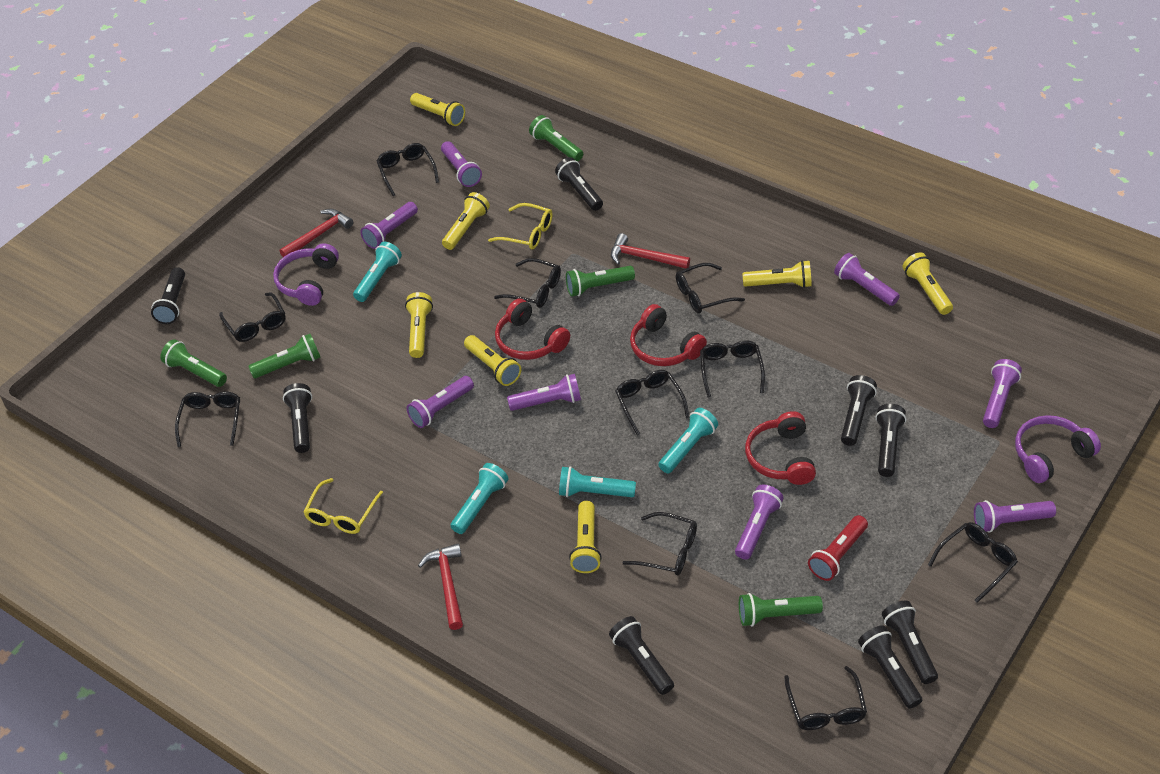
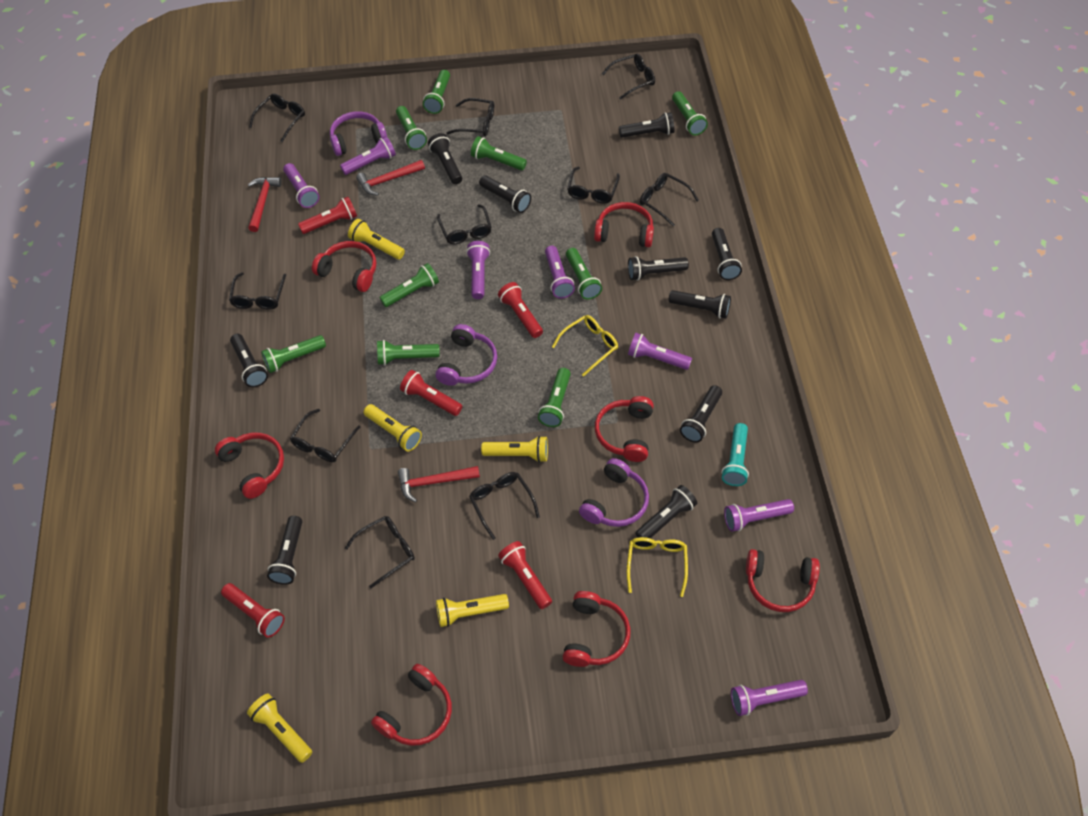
black flashlight: [151,267,185,324] [283,383,312,453] [555,157,603,211] [609,616,674,695] [841,375,877,446] [858,625,922,709] [876,404,906,477] [882,601,938,684] = 8 -> [230,334,268,387] [267,516,302,585] [428,133,462,184] [479,175,531,213] [619,112,674,138] [628,256,689,281] [636,485,697,538] [668,290,731,319] [680,385,722,443] [712,228,742,280] = 10
green flashlight: [160,339,227,387] [248,334,320,378] [529,115,583,162] [566,266,635,297] [739,593,823,627] = 5 -> [261,335,326,373] [377,340,440,365] [380,263,439,307] [396,106,427,150] [423,70,450,114] [471,136,527,170] [538,368,571,427] [566,248,602,300] [672,91,708,135] = 9
purple flashlight: [360,202,418,249] [407,376,474,428] [441,141,482,187] [507,374,581,411] [735,485,784,560] [834,253,900,306] [974,500,1056,533] [983,359,1022,428] = 8 -> [283,163,319,208] [340,136,396,175] [466,241,490,299] [545,246,575,299] [628,333,692,370] [724,499,794,532] [731,680,808,716] = 7
purple headphones: [273,243,339,306] [1015,415,1101,483] = 2 -> [330,111,387,156] [435,324,497,386] [579,458,649,527] = 3
red flashlight: [808,515,868,581] = 1 -> [221,583,285,638] [298,197,357,234] [400,370,462,416] [498,282,543,338] [498,541,552,609] = 5
red headphones: [495,299,570,360] [630,304,707,366] [745,411,816,485] = 3 -> [215,433,284,499] [312,241,377,292] [371,664,452,746] [563,591,630,667] [594,202,654,247] [595,396,654,462] [746,549,820,612] = 7
turquoise flashlight: [353,242,402,302] [451,463,508,534] [559,466,636,497] [658,408,718,473] = 4 -> [721,423,749,486] = 1
yellow flashlight: [405,292,433,358] [410,93,465,126] [442,192,490,250] [464,335,521,386] [569,501,602,573] [742,260,812,288] [902,252,953,315] = 7 -> [247,693,312,763] [348,219,405,259] [364,404,422,451] [436,594,509,627] [481,436,548,463] = 5

